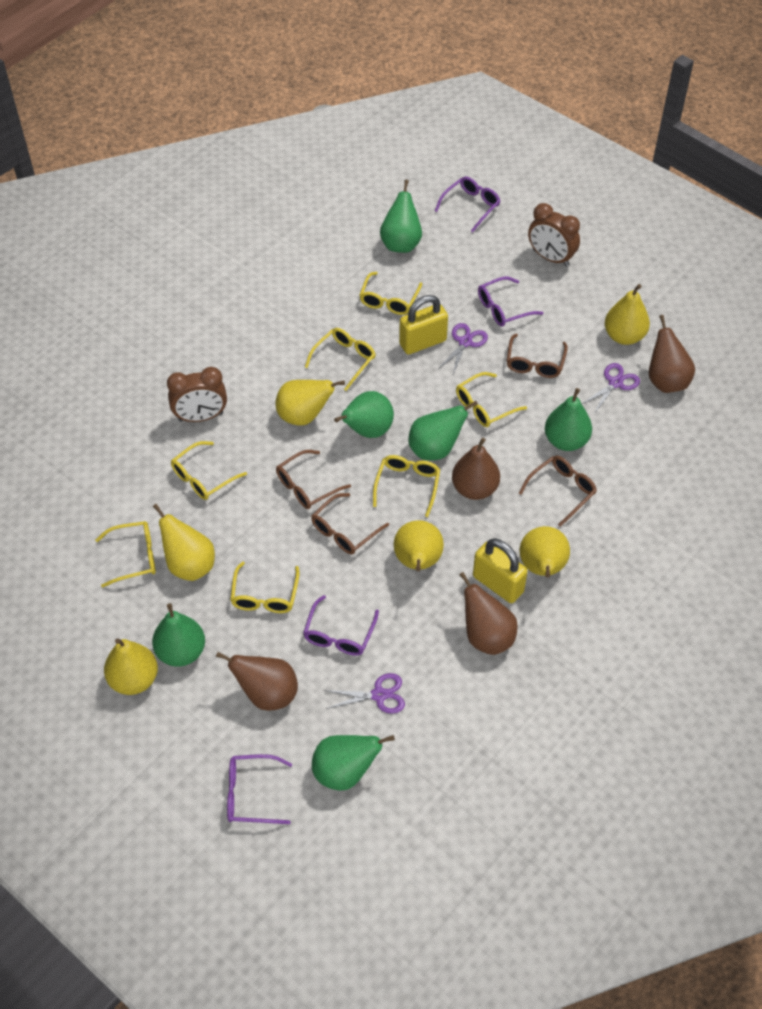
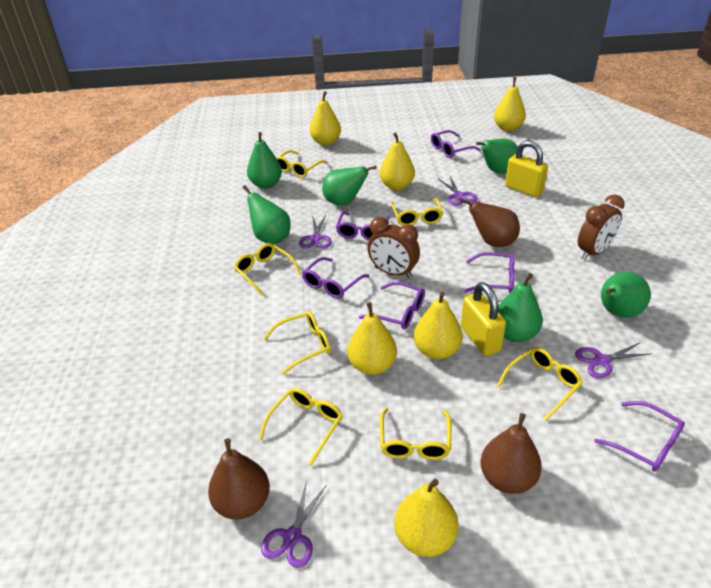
brown glasses: [276,450,351,509] [311,493,389,554] [507,334,568,378] [519,456,597,527] = 4 -> none = 0
brown pear: [216,652,298,711] [452,438,500,500] [460,572,518,655] [649,315,695,393] = 4 -> [208,438,270,520] [461,199,520,247] [480,413,542,494] = 3
purple glasses: [227,754,292,824] [303,595,379,656] [435,176,500,232] [478,277,543,326] = 4 -> [302,257,369,299] [336,212,390,241] [359,281,425,329] [431,130,481,158] [463,252,515,293] [594,401,685,472] = 6
purple scissors: [324,673,405,714] [438,323,488,374] [582,363,640,414] = 3 -> [261,480,326,568] [299,215,332,249] [439,176,478,206] [575,342,651,378] = 4

